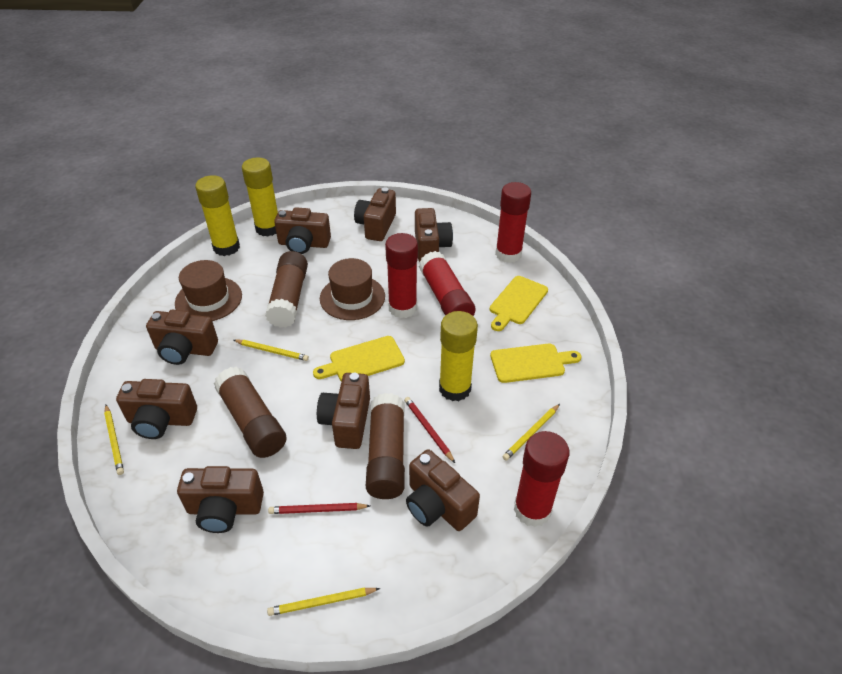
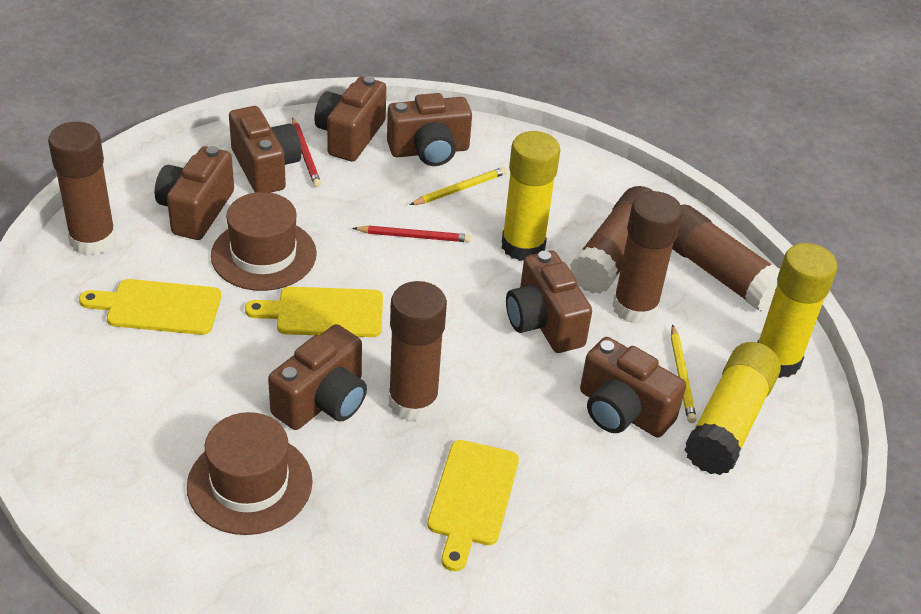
brown camera: [116,379,197,439] [146,309,218,365] [177,466,264,533] [274,207,331,254] [317,373,370,449] [354,187,396,241] [406,449,480,531] [415,208,453,262] = 8 -> [155,146,234,240] [229,106,301,193] [268,324,367,430] [314,76,386,161] [387,93,472,166] [506,251,592,353] [580,337,686,438] = 7
brown glue stick: [214,367,286,458] [265,251,308,328] [366,393,405,499] = 3 -> [48,122,116,256] [389,281,447,422] [570,186,653,294] [612,191,683,324] [672,204,780,312] = 5
red glue stick: [385,233,418,318] [419,251,476,316] [495,182,531,263] [514,431,570,527] = 4 -> none = 0
yellow pencil: [104,405,124,475] [234,340,309,361] [267,587,380,616] [502,404,560,461] = 4 -> [410,167,507,205] [671,324,697,423] = 2

